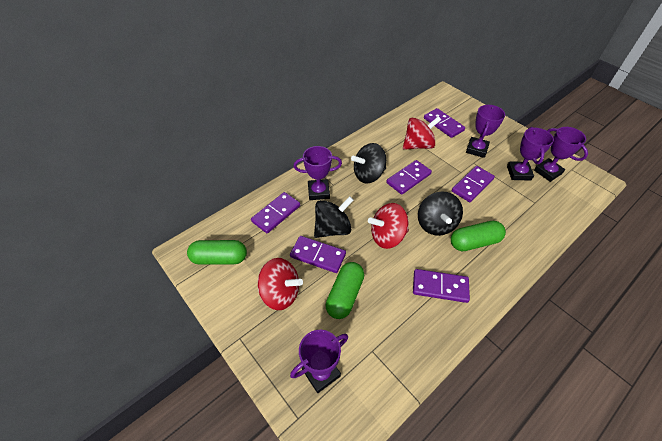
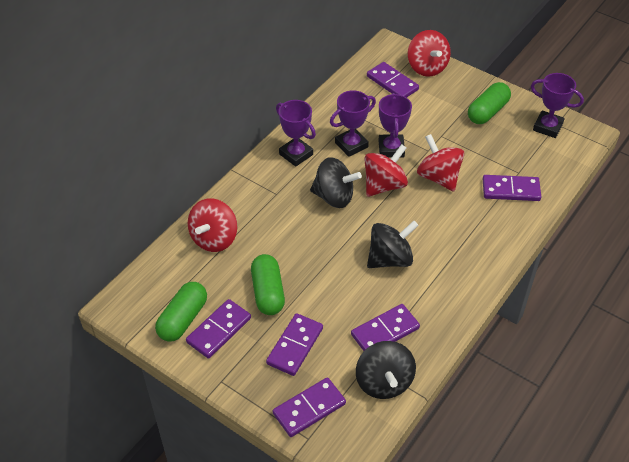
purple trophy: [290,330,348,393] [293,146,342,200] [466,105,505,158] [507,127,554,181] [534,127,588,182] = 5 -> [276,100,316,167] [330,90,376,157] [378,93,412,158] [531,73,584,138] = 4
red spinning top: [258,258,303,310] [368,203,409,249] [403,116,441,150] = 3 -> [188,198,237,252] [364,144,408,197] [408,30,451,77] [417,134,464,192] = 4

